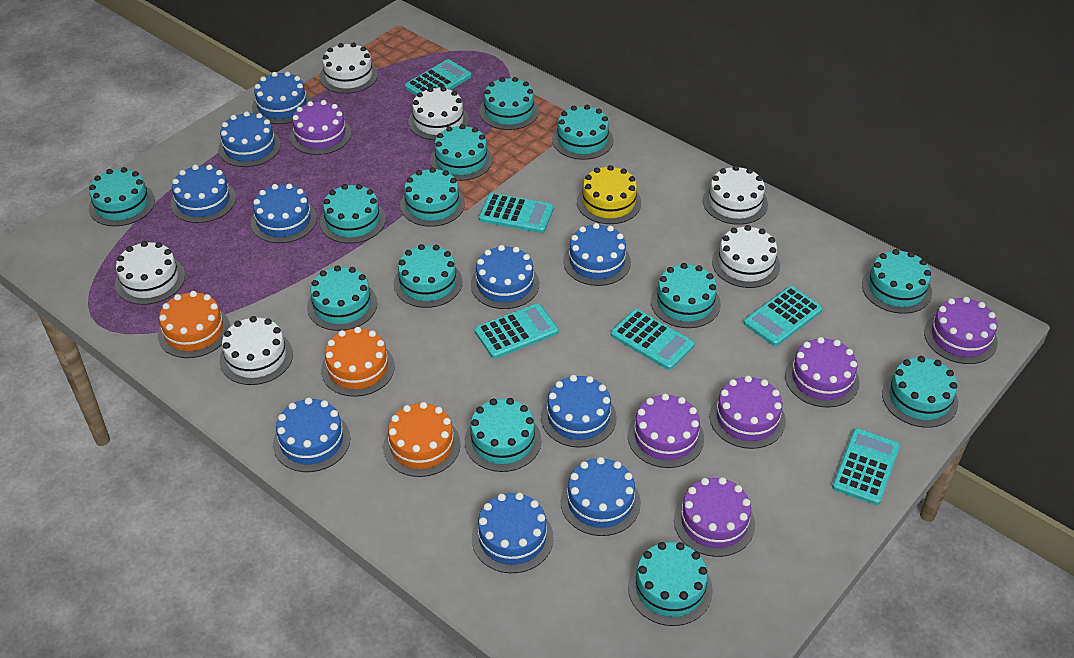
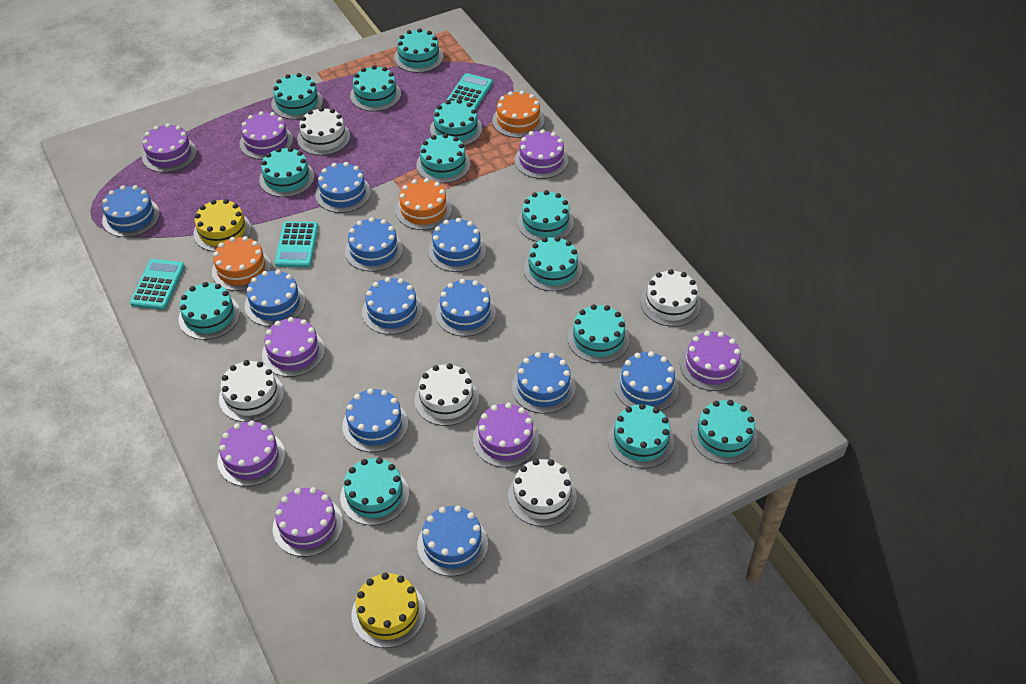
blue cake: [170,165,236,223] [218,111,281,167] [251,184,317,243] [252,72,312,124] [273,398,351,472] [471,245,539,309] [472,492,554,573] [541,375,617,448] [561,457,641,536] [563,223,631,286] = 10 -> [102,185,160,237] [245,270,305,327] [315,162,371,213] [342,388,408,452] [345,217,403,272] [362,277,423,335] [417,506,488,576] [428,218,486,272] [435,279,496,337] [512,352,576,414] [614,351,678,411] = 11
purple cake: [290,100,351,155] [627,394,704,468] [674,477,755,557] [709,375,786,449] [785,337,860,408] [924,297,998,364] = 6 -> [142,123,197,173] [217,421,285,487] [240,111,293,160] [262,317,325,377] [273,487,343,557] [473,403,539,467] [515,129,568,179] [680,331,743,391] = 8
turquoise calculator: [405,59,472,96] [475,303,558,359] [479,193,554,233] [611,309,695,370] [744,286,822,346] [832,428,900,505] = 6 -> [130,259,185,310] [275,221,318,267] [445,73,493,109] = 3
white cake: [115,241,185,305] [220,316,293,385] [319,42,378,94] [408,87,469,140] [703,165,768,225] [712,225,780,288] = 6 -> [219,360,284,422] [297,107,350,155] [414,363,479,426] [508,459,577,527] [641,269,701,327] = 5
yellow cake: [577,165,641,224] = 1 -> [193,199,251,252] [352,573,426,648] = 2

